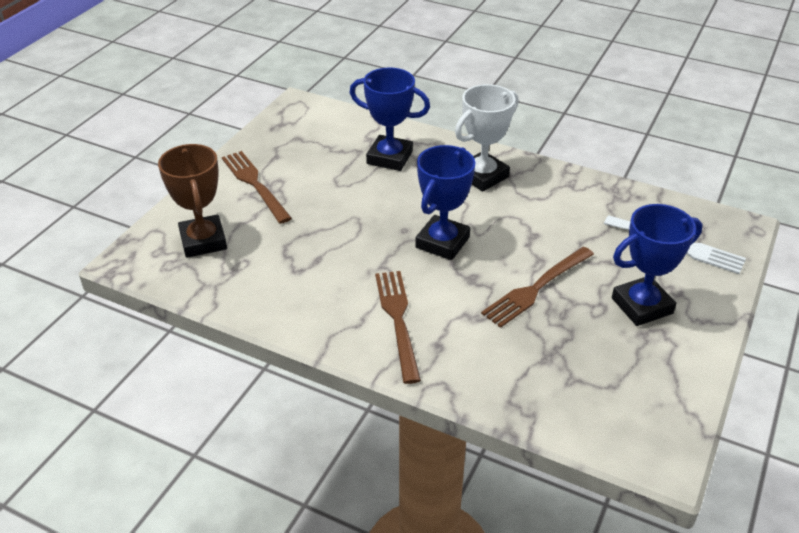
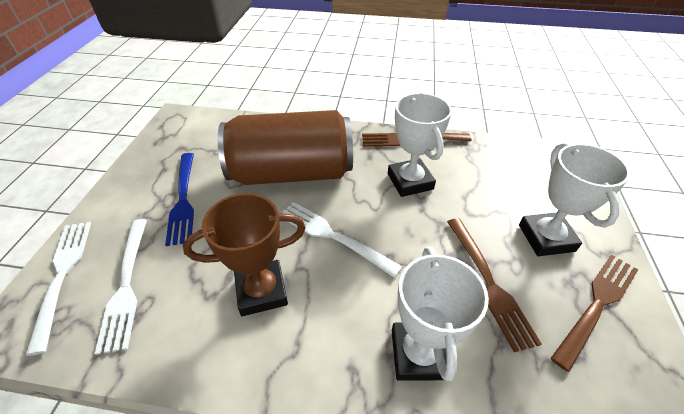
blue fork: none = 0 -> [165,153,194,246] = 1
blue trophy: [349,68,430,171] [415,145,476,260] [612,204,702,326] = 3 -> none = 0
brown can: none = 0 -> [218,110,353,185] = 1
white fork: [604,215,746,274] = 1 -> [25,222,91,356] [95,219,147,355] [283,202,403,278] = 3
white trophy: [455,84,519,191] = 1 -> [388,93,452,197] [392,247,489,381] [519,143,630,256] = 3

